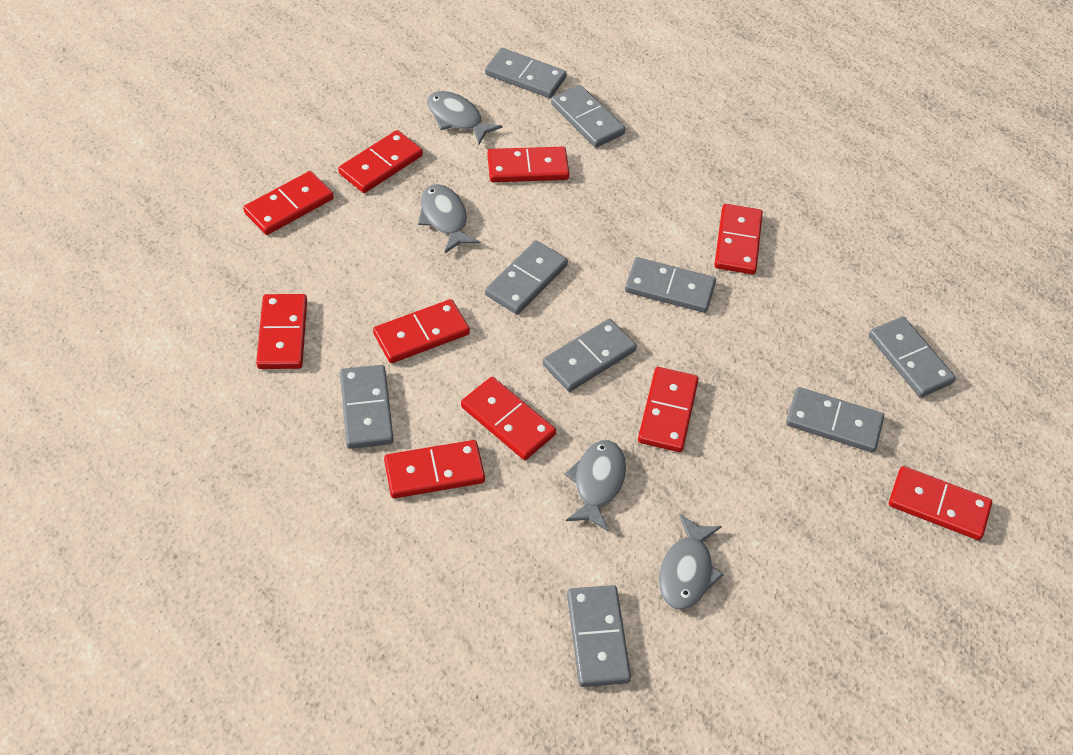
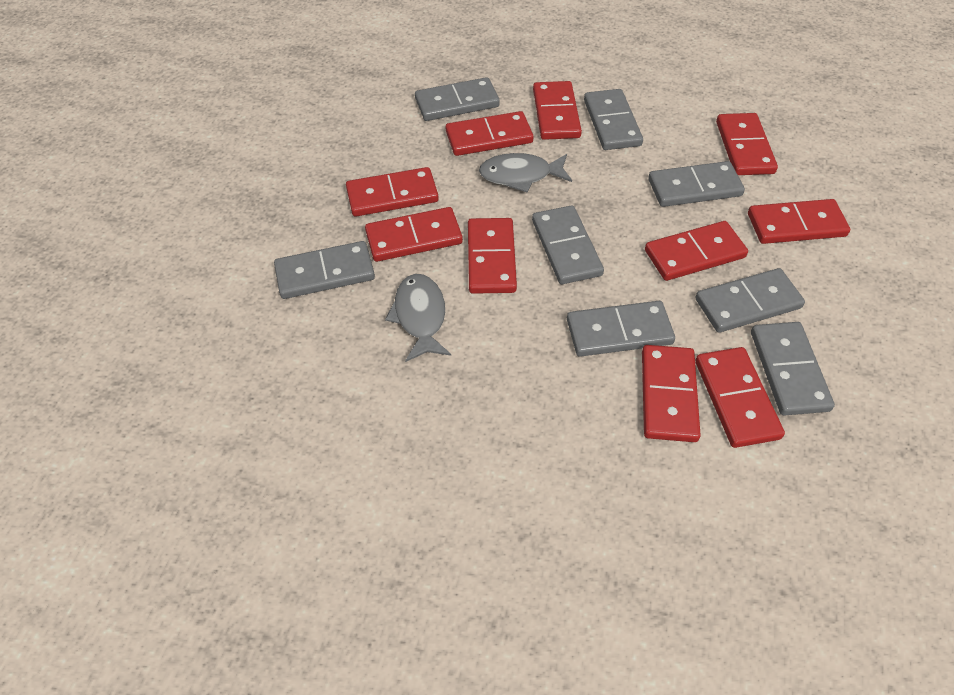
grey domino: [340,365,394,449] [485,48,567,98] [485,241,568,314] [543,319,637,392] [551,85,625,148] [567,585,631,687] [625,257,716,313] [786,387,884,453] [869,317,956,398] = 9 -> [274,241,375,299] [415,77,500,121] [532,205,604,284] [567,301,675,357] [584,89,643,150] [648,161,745,207] [695,268,805,333] [751,322,835,416] = 8
grey fish: [418,184,480,253] [427,91,503,145] [564,440,626,531] [659,513,724,610] = 4 -> [385,274,451,362] [479,153,572,193] = 2

